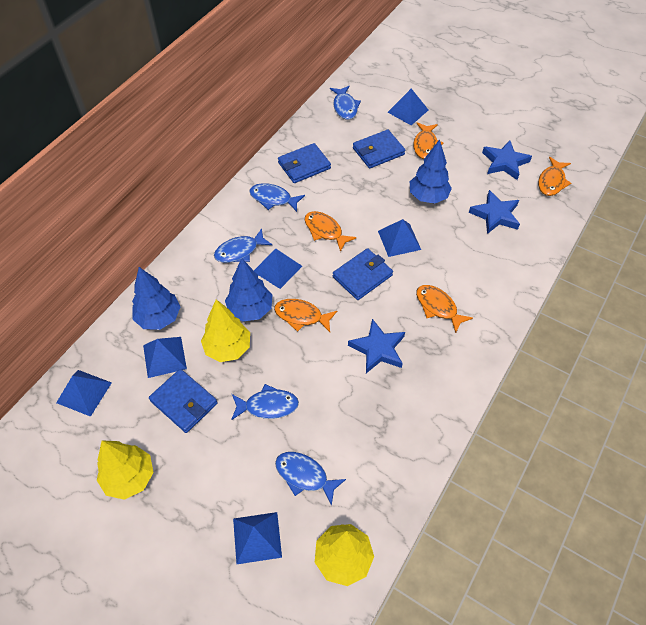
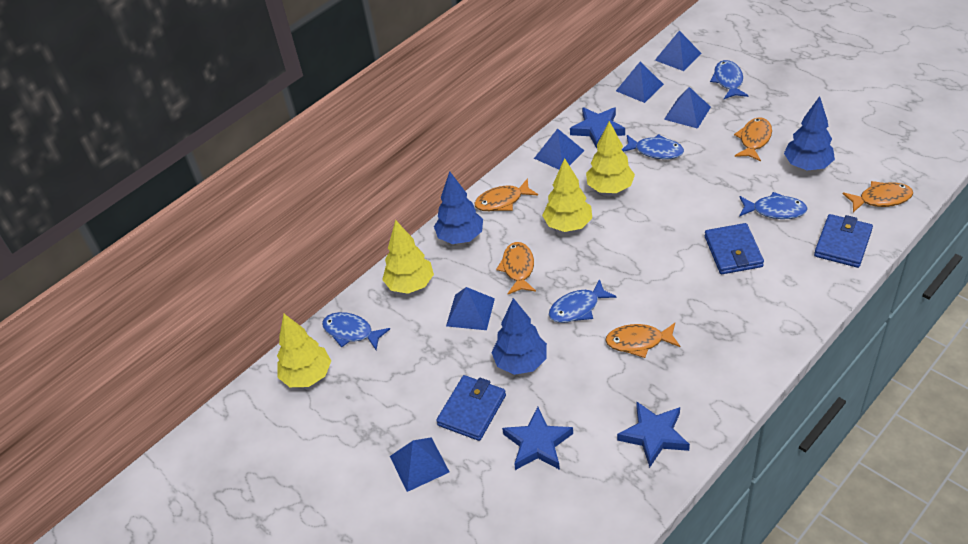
blue wallet: [149,369,218,433] [278,143,331,183] [333,248,393,300] [353,130,405,168] = 4 -> [436,375,506,441] [705,223,764,274] [814,214,873,268] = 3
yellow tree: [97,440,154,500] [201,299,250,362] [315,524,374,586] = 3 -> [277,314,331,387] [382,220,434,294] [542,158,592,232] [586,121,635,193] = 4

